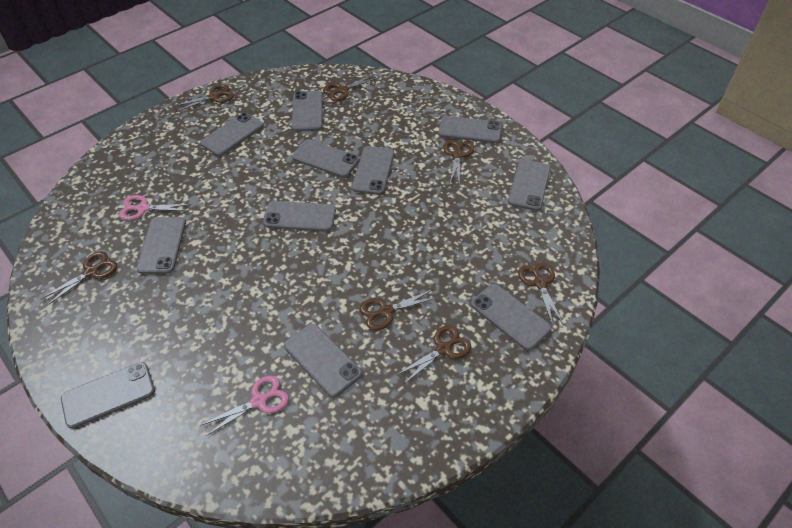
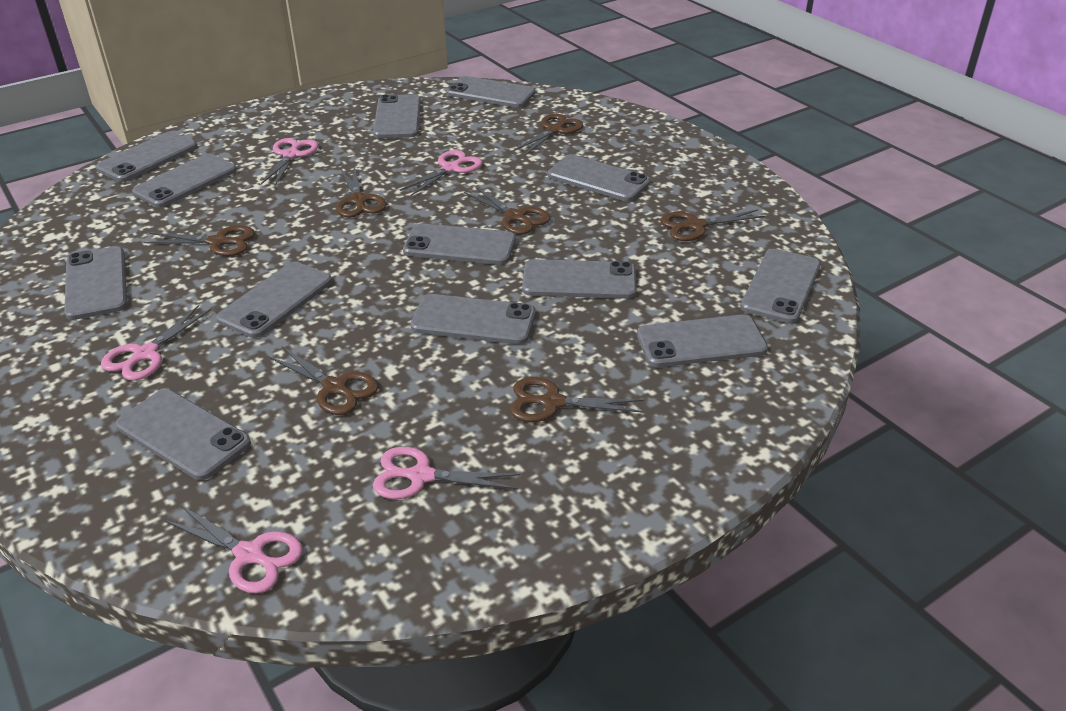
grey phone: [61,362,155,429] [137,217,186,274] [200,113,264,156] [263,201,336,232] [284,324,362,397] [292,91,323,131] [292,139,360,178] [352,146,394,195] [439,116,502,143] [471,284,552,351] [508,159,551,211] = 11 -> [64,246,127,320] [96,132,197,182] [116,389,251,480] [132,154,237,208] [216,262,332,338] [373,94,421,138] [403,223,516,265] [410,294,535,344] [446,76,535,108] [522,259,636,299] [548,155,650,201] [637,315,768,367] [740,249,820,323] = 13
pink scissors: [119,195,191,220] [200,375,289,436] = 2 -> [101,305,212,381] [164,504,303,593] [261,138,318,186] [373,447,520,499] [400,150,483,196] = 5

